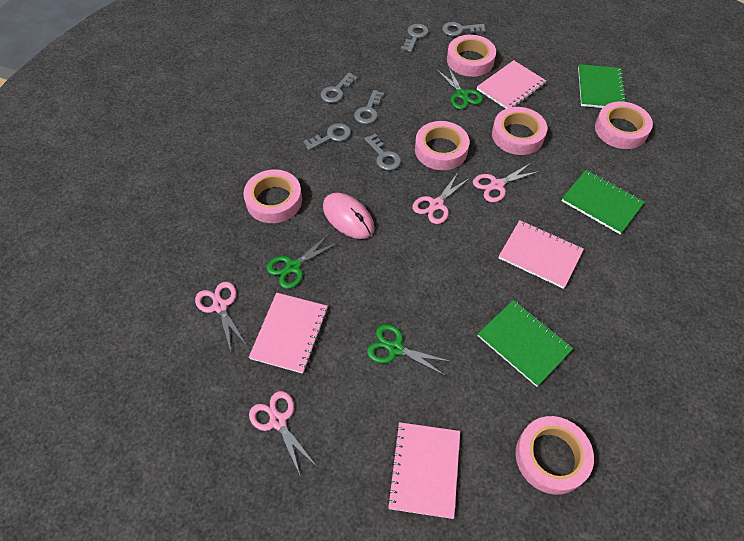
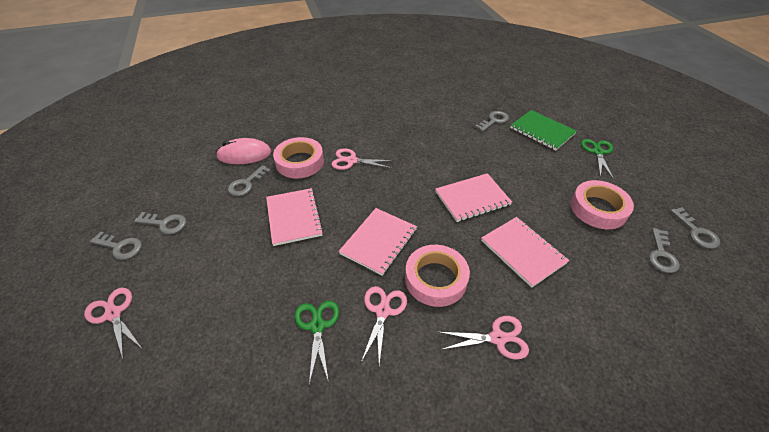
green notebook: [478,300,573,387] [561,170,644,234] [578,64,627,108] = 3 -> [510,110,577,150] = 1
green scissors: [267,234,339,289] [367,324,452,376] [437,66,483,109] = 3 -> [295,301,339,384] [581,139,614,180] = 2
pink tape: [243,169,302,223] [415,121,469,170] [447,35,496,77] [492,107,547,155] [516,416,594,495] [595,101,653,149] = 6 -> [273,137,324,178] [405,245,470,307] [571,180,634,229] = 3

